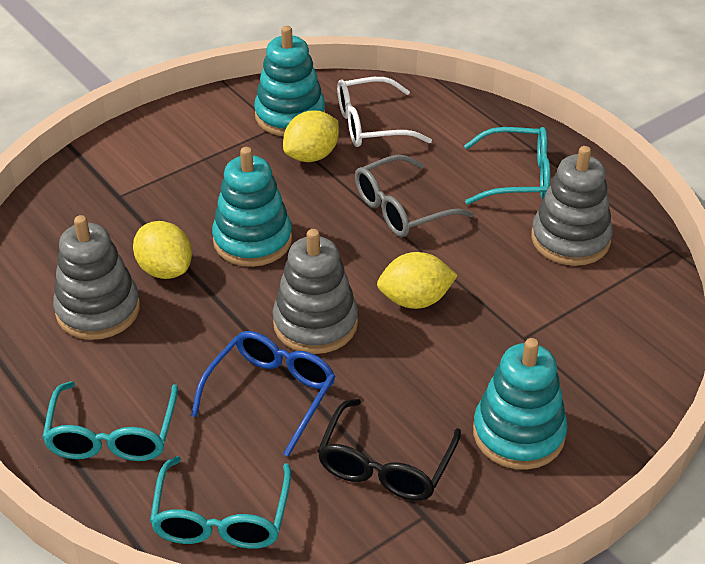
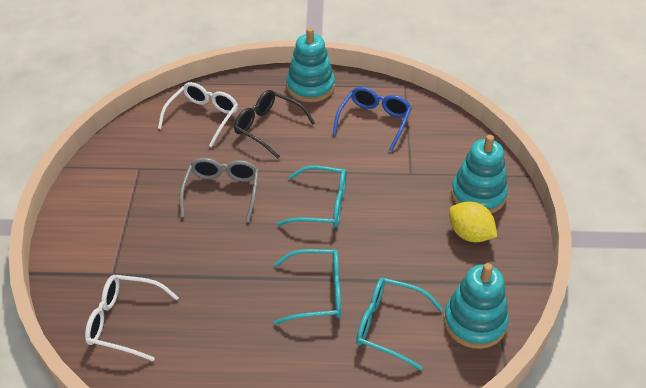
grey stacking toy: [53,215,140,340] [273,229,358,354] [531,146,613,266] = 3 -> none = 0
white glasses: [337,77,432,147] = 1 -> [85,275,179,361] [158,82,238,147] = 2
yellow lemon: [133,221,192,279] [283,110,339,162] [377,252,458,309] = 3 -> [449,202,497,242] = 1

